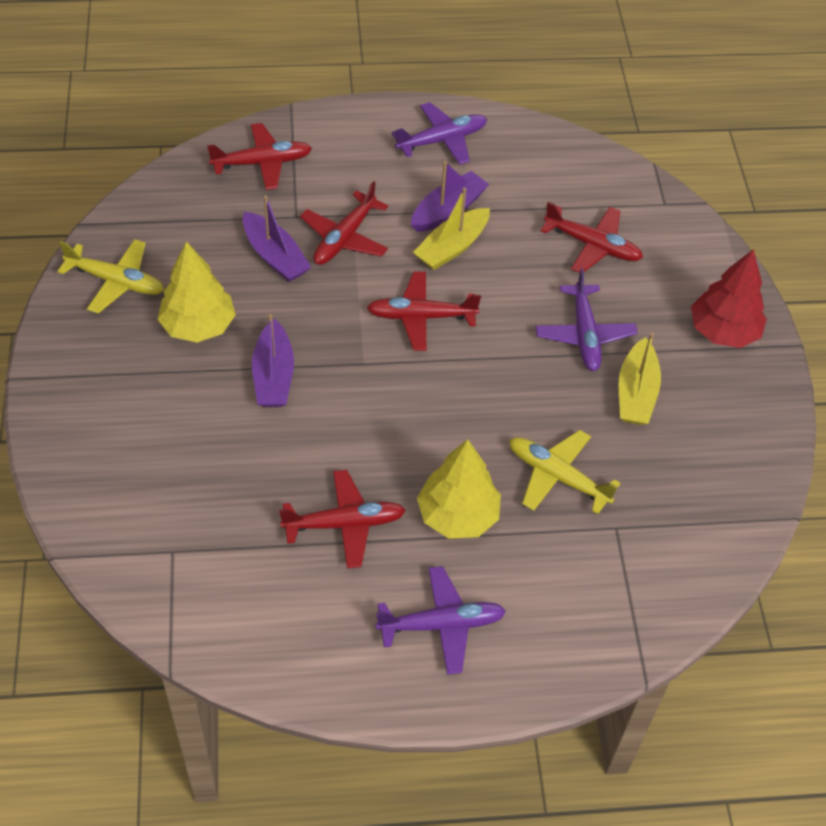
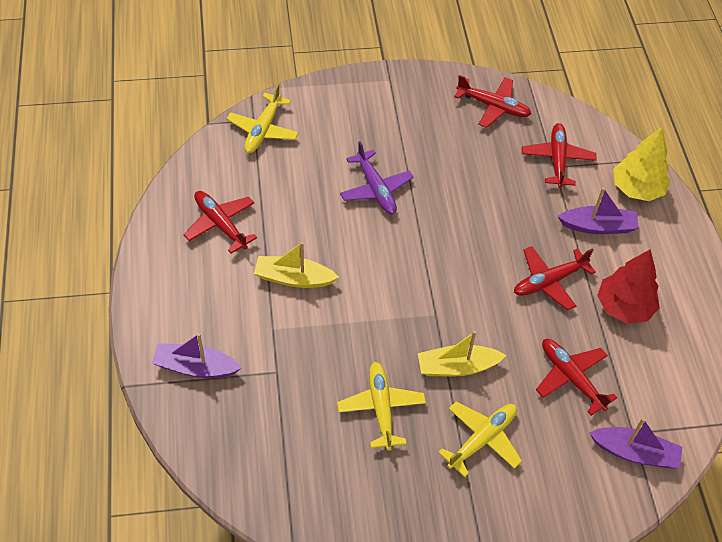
purple plane: [375,566,506,675] [392,102,487,165] [536,268,638,371] = 3 -> [340,141,414,214] = 1
yellow plane: [57,239,164,314] [509,430,621,514] = 2 -> [227,84,299,153] [337,362,426,451] [438,402,522,477] = 3
yellow tree: [157,241,236,343] [417,439,501,539] = 2 -> [613,127,671,201] = 1

